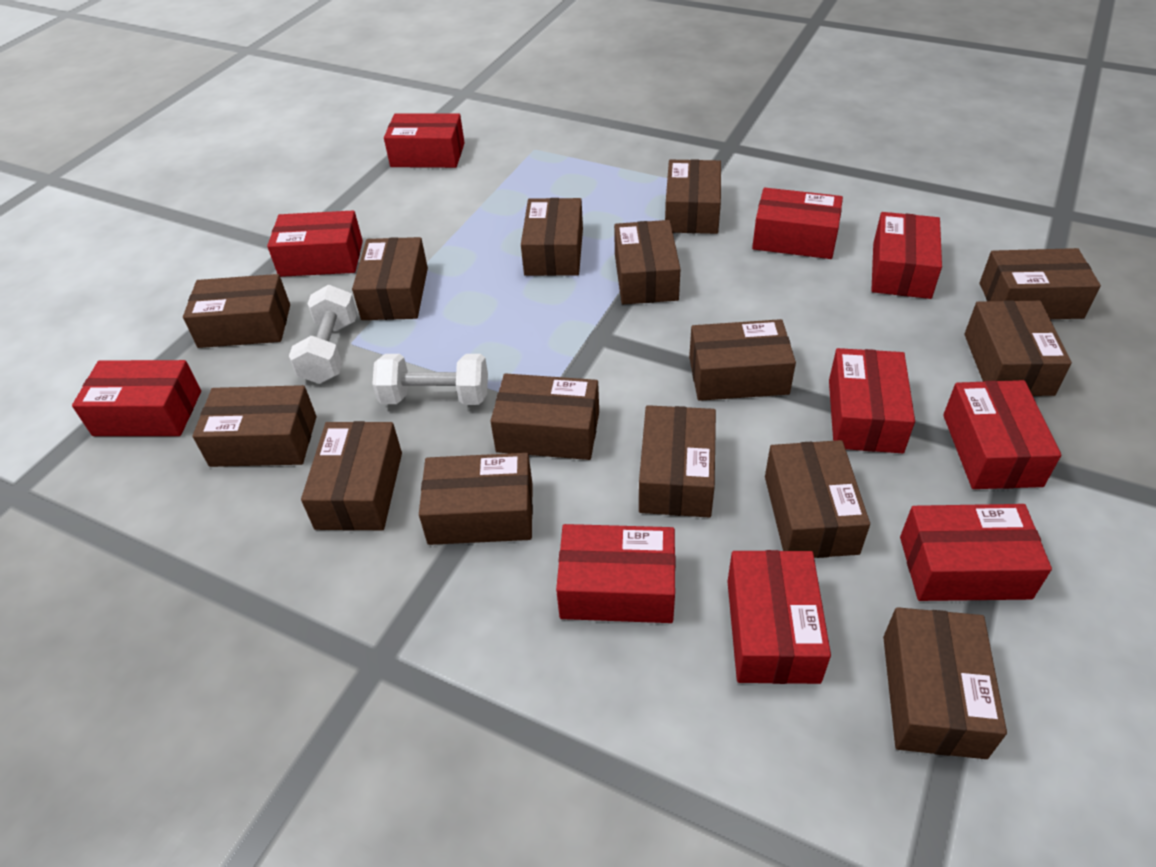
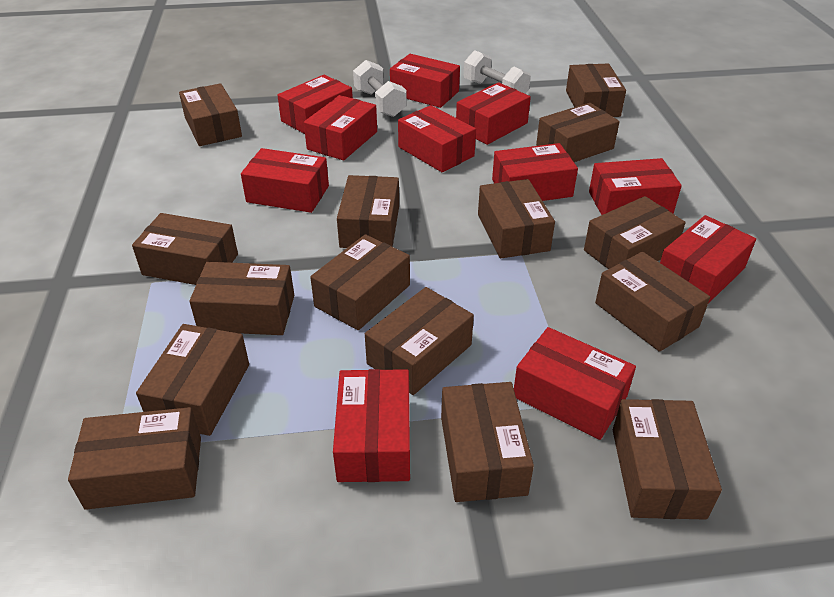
red box: [72,360,201,436] [267,210,363,277] [384,113,465,168] [556,524,676,623] [727,550,831,684] [752,188,843,259] [829,348,915,453] [871,212,942,299] [900,504,1052,601] [943,380,1061,489] = 10 -> [241,148,329,213] [277,75,353,134] [304,95,377,160] [333,369,410,482] [390,54,460,108] [398,105,476,172] [456,82,531,145] [492,143,578,201] [514,327,636,440] [589,158,682,215] [660,215,756,304] = 11

